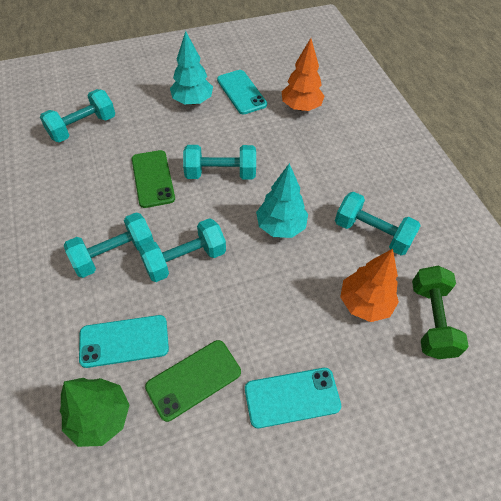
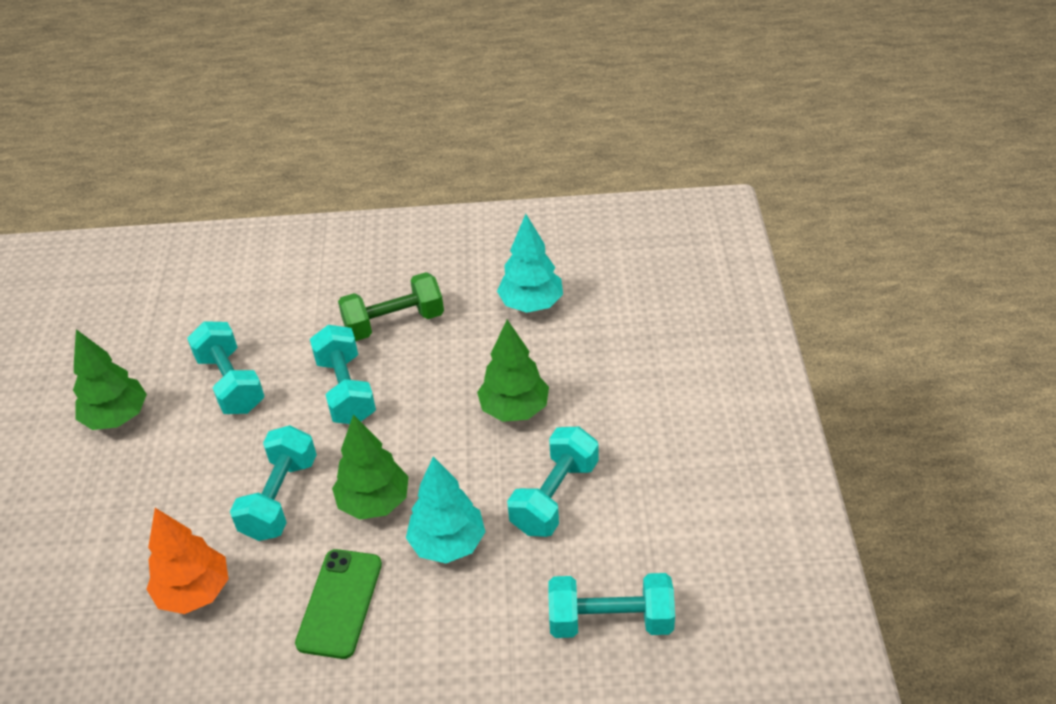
green phone: [132,150,175,208] [145,340,241,422] = 2 -> [295,549,382,659] = 1
green tree: [60,378,130,447] = 1 -> [73,329,147,430] [332,414,409,520] [477,320,549,422] = 3
orange tree: [282,38,325,111] [340,249,399,322] = 2 -> [146,508,228,614] = 1
turquoise phone: [79,315,169,368] [217,70,267,115] [245,368,341,428] = 3 -> none = 0

